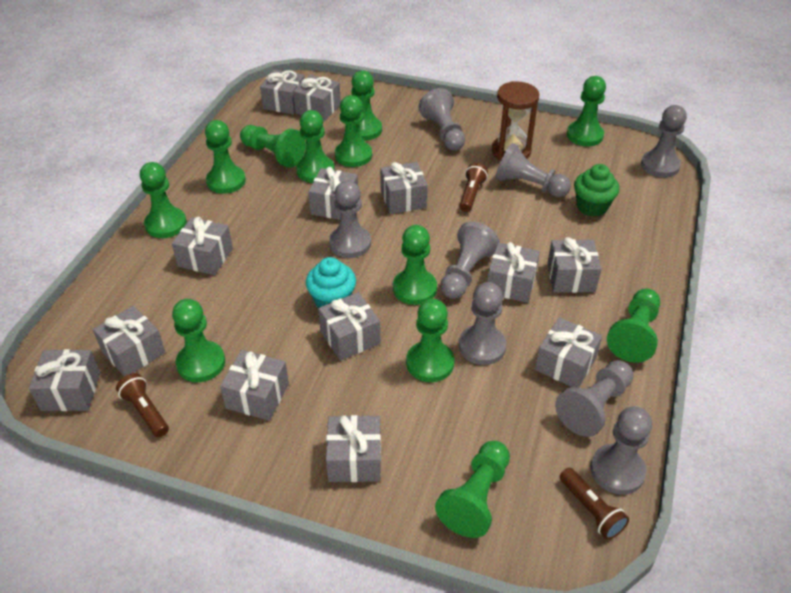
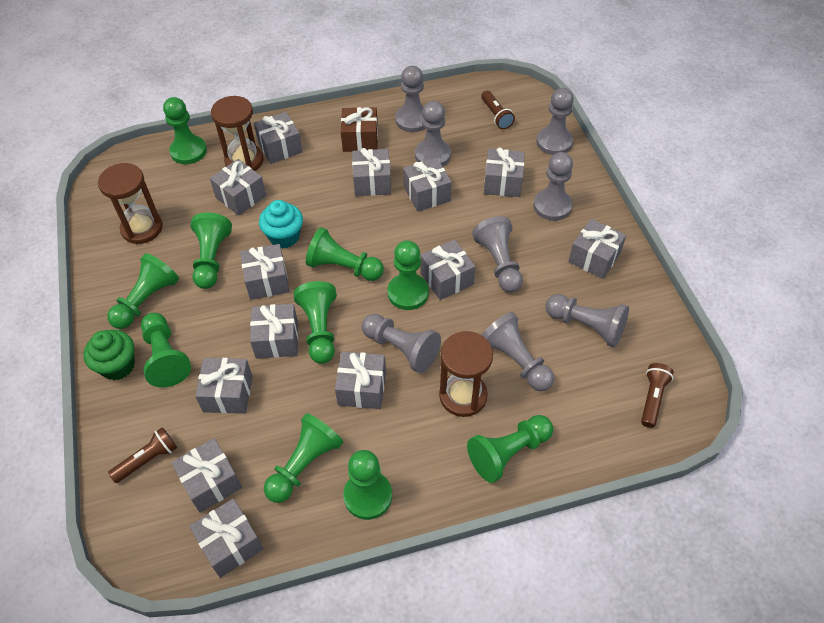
brown gift: none = 0 -> [341,107,378,152] = 1
brown hourglass: [492,81,539,160] = 1 -> [98,163,163,244] [211,96,263,171] [439,331,493,417] = 3
green pawn: [140,162,187,238] [172,299,225,382] [205,120,246,194] [240,125,306,168] [296,110,335,183] [335,95,372,167] [351,70,382,141] [393,225,437,305] [406,299,454,382] [435,441,510,538] [567,76,606,146] [607,289,660,363] = 12 -> [107,253,179,329] [141,313,191,387] [163,97,207,164] [191,212,232,289] [264,413,343,503] [293,281,337,364] [306,227,384,281] [343,450,392,520] [387,240,429,310] [467,415,553,483] = 10

